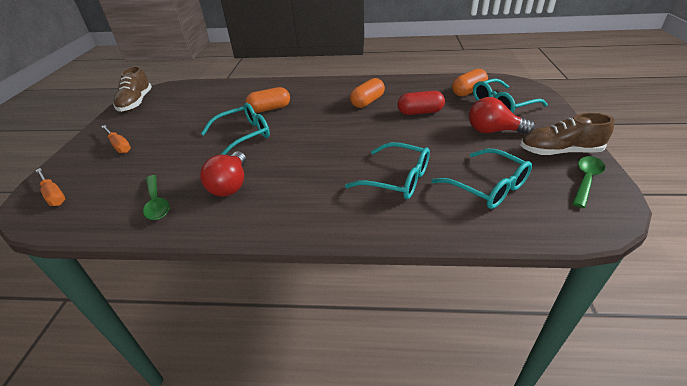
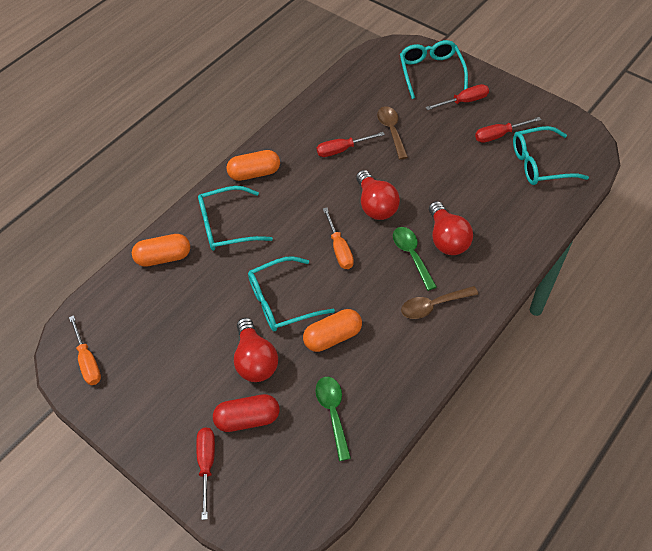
brown shoe: [113,66,152,112] [520,113,614,155] = 2 -> none = 0
brown spoon: none = 0 -> [377,106,408,160] [401,286,478,319] = 2
red light bulb: [200,151,246,197] [469,97,535,134] = 2 -> [234,318,278,382] [356,170,400,220] [429,201,473,255] = 3
red screwdriver: none = 0 -> [196,427,215,520] [317,132,385,157] [426,84,489,110] [475,117,541,143] = 4

